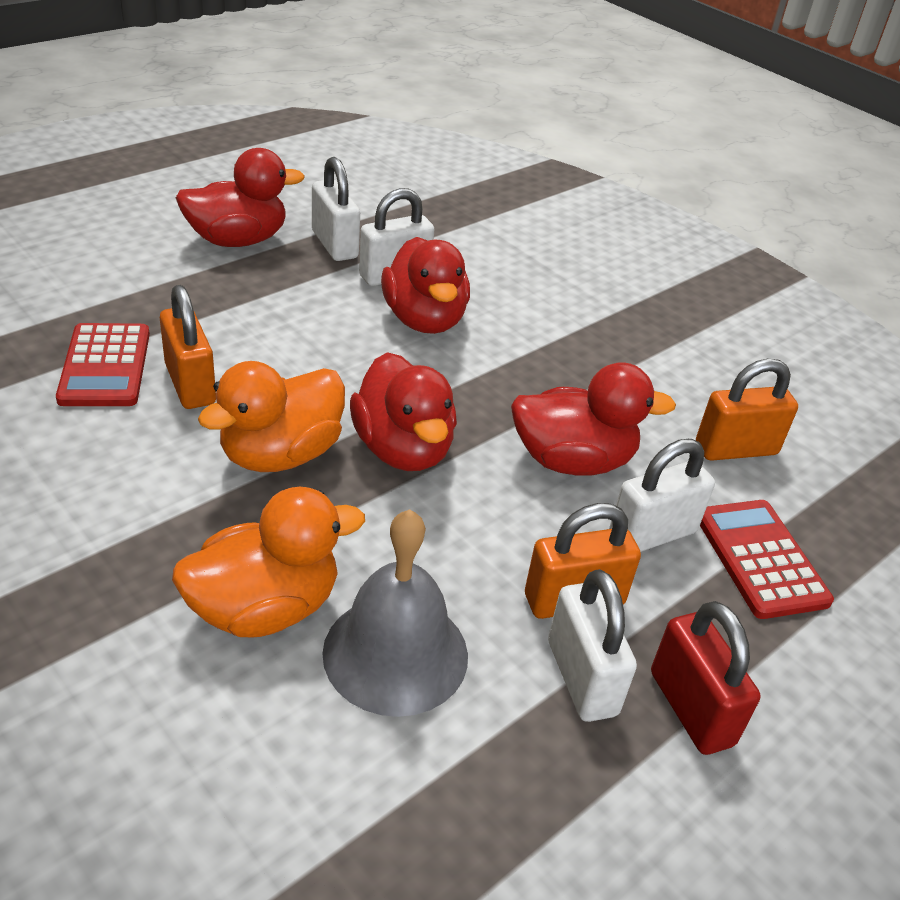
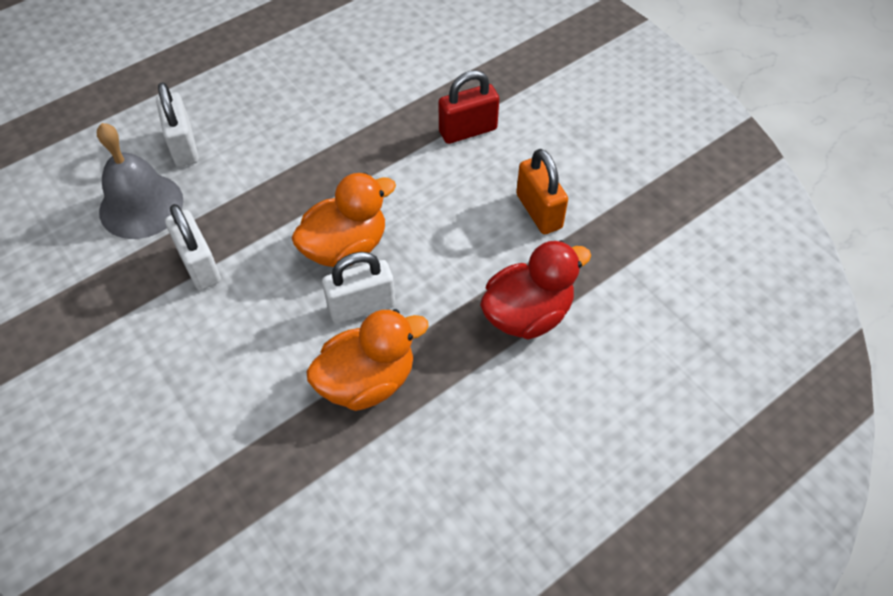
orange padlock: [160,285,216,409] [525,503,641,619] [696,359,798,461] = 3 -> [516,149,568,234] = 1
red calculator: [56,323,150,406] [700,500,834,619] = 2 -> none = 0
red duck: [176,148,305,247] [350,352,457,471] [381,237,470,334] [511,362,676,475] = 4 -> [480,240,591,339] = 1
white padlock: [312,157,360,261] [359,188,434,286] [548,569,637,722] [609,439,715,552] = 4 -> [156,82,199,167] [165,204,221,290] [322,252,395,324] = 3

